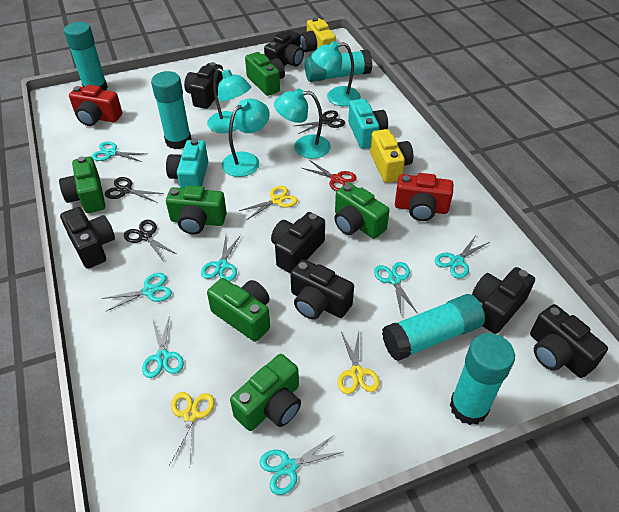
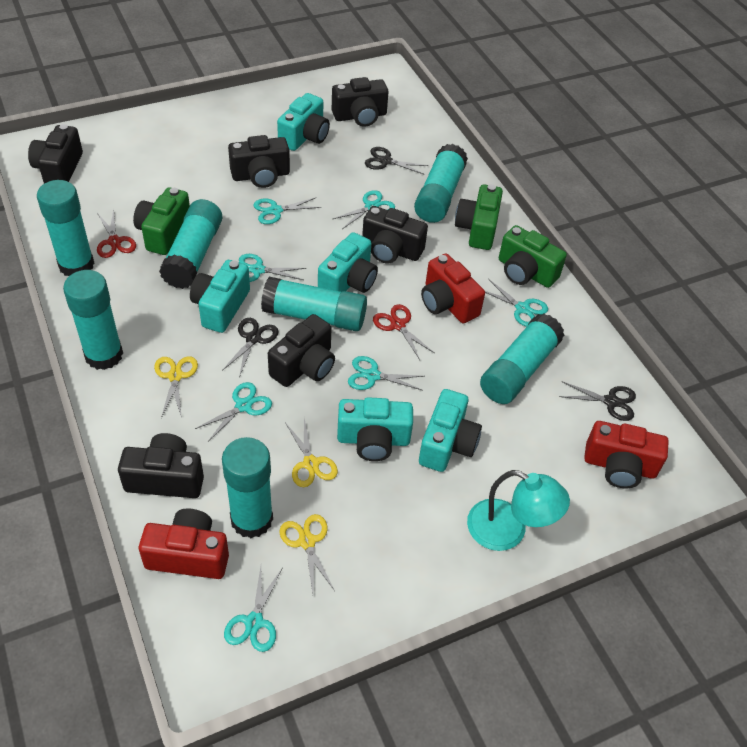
black camera: [60,207,115,269] [184,62,223,109] [264,30,304,67] [271,212,325,274] [290,259,354,319] [472,267,535,334] [530,304,608,378] = 7 -> [28,124,83,184] [118,433,204,498] [228,135,290,188] [268,314,335,387] [332,77,389,127] [362,206,428,263] = 6
green camera: [59,156,105,213] [166,185,227,234] [207,278,270,342] [230,354,301,431] [245,52,285,96] [334,183,390,239] = 6 -> [133,187,190,255] [455,184,503,250] [499,225,567,288] = 3
red camera: [69,85,122,126] [395,173,453,221] = 2 -> [139,508,229,579] [421,253,485,323] [584,421,669,488] = 3
red scissors: [302,160,357,191] = 1 -> [97,209,136,258] [373,304,434,360] = 2
turquoise camera: [166,139,208,188] [348,99,388,149] = 2 -> [190,260,250,333] [277,93,330,151] [318,232,378,293] [337,397,413,461] [419,389,482,472] = 5
turquoise glue stick: [64,22,108,90] [151,71,192,149] [305,49,372,82] [382,294,485,361] [450,333,515,425] = 5 -> [37,180,94,276] [63,270,123,370] [159,199,222,289] [222,437,273,538] [261,277,367,331] [414,144,468,223] [480,313,564,404] = 7
turquoise lamp: [207,68,251,133] [221,99,270,177] [274,88,331,159] [311,41,361,106] = 4 -> [467,470,570,551] = 1
yellow camera: [300,17,336,52] [370,129,413,183] = 2 -> none = 0

